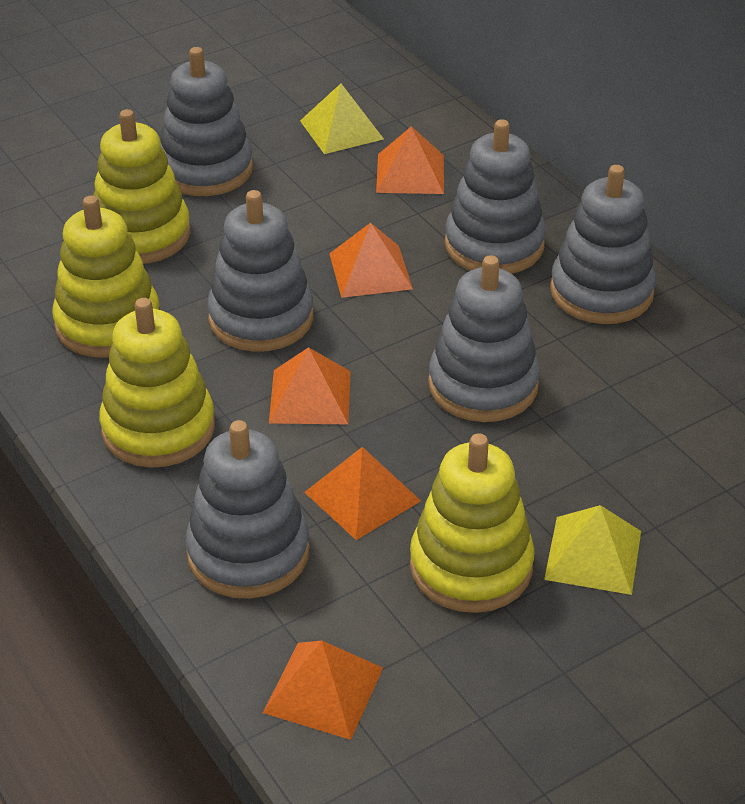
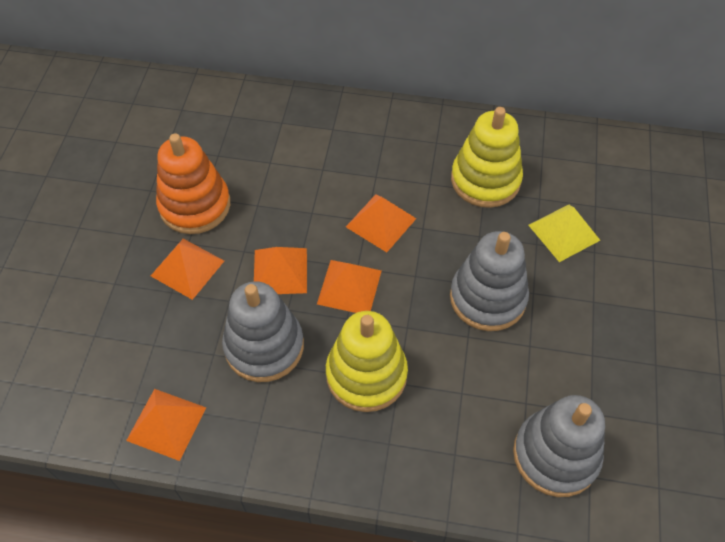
grey stacking toy: [160,47,253,196] [185,420,310,599] [207,190,313,352] [428,255,540,422] [445,119,546,274] [550,165,656,324] = 6 -> [222,281,304,382] [450,231,529,331] [513,395,605,497] = 3
orange stacking toy: none = 0 -> [156,133,230,234] = 1
yellow pyramid: [300,84,384,154] [544,505,641,595] = 2 -> [528,204,601,262] = 1
yellow stacking toy: [52,196,159,357] [93,109,191,264] [99,298,215,468] [410,433,535,613] = 4 -> [326,311,408,412] [451,107,523,208] = 2

